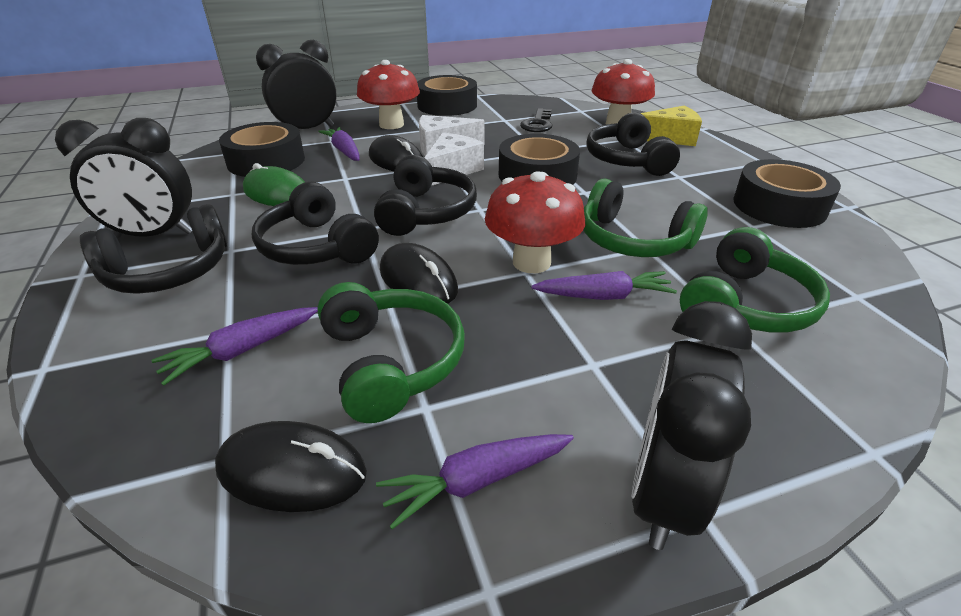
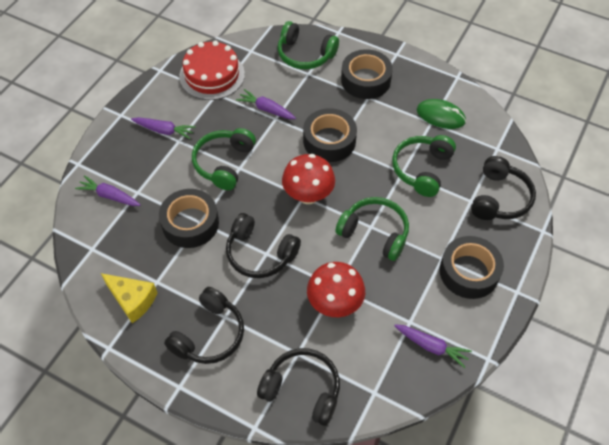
black clock: [55,118,192,238] [256,40,337,129] [631,301,752,550] = 3 -> none = 0
black key: [520,108,552,132] = 1 -> none = 0
black mouse: [215,421,367,512] [369,135,423,171] [380,243,458,304] = 3 -> none = 0
green headphones: [317,282,465,423] [584,178,708,257] [680,227,830,332] = 3 -> [192,128,256,190] [278,21,339,69] [335,197,409,261] [392,135,456,197] = 4
red cake: none = 0 -> [179,41,245,100] = 1
red mushroom: [357,60,420,129] [485,171,585,273] [592,59,655,124] = 3 -> [282,154,335,204] [307,262,365,317] = 2
white cheese: [419,115,485,156] [424,132,484,186] = 2 -> none = 0

